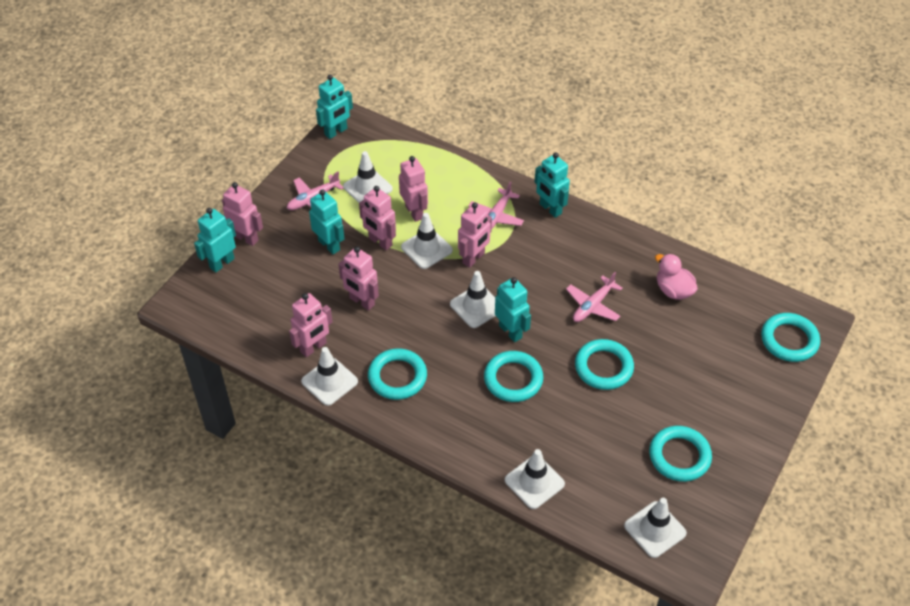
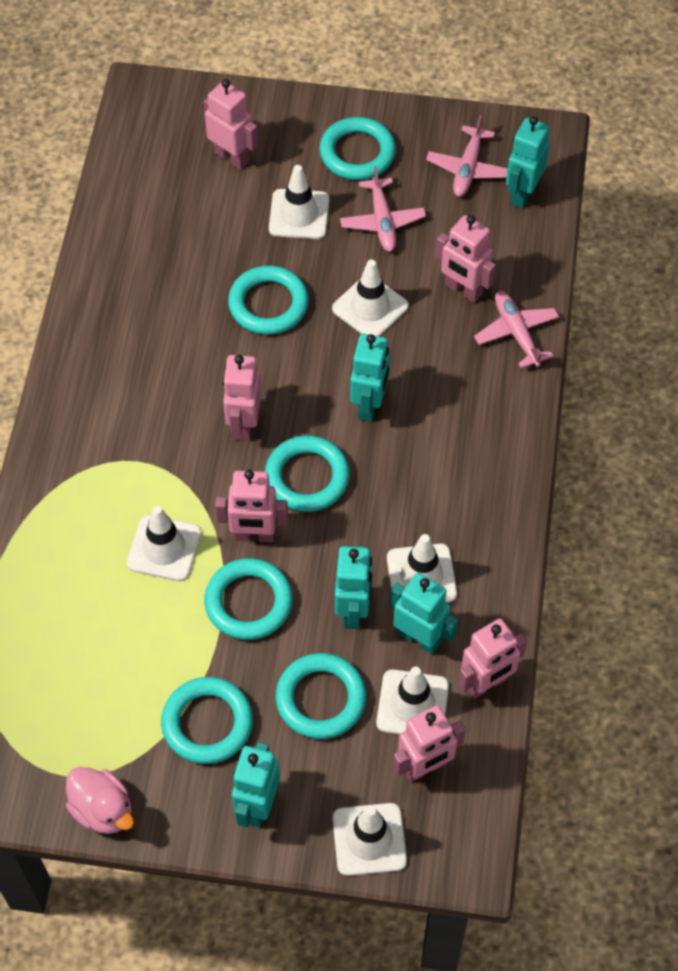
turquoise ring: [368,348,427,400] [484,351,543,402] [575,339,634,390] [649,426,712,482] [761,313,820,362] = 5 -> [161,677,253,764] [204,558,293,640] [228,265,309,335] [265,435,350,512] [275,653,366,739] [319,117,396,180] = 6

